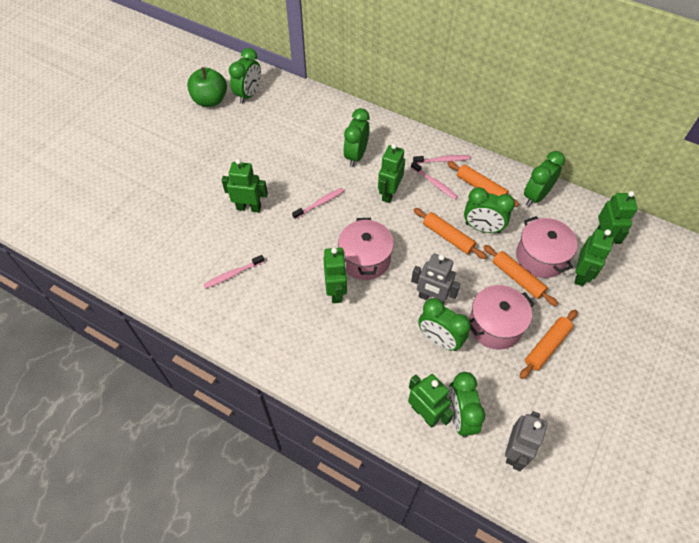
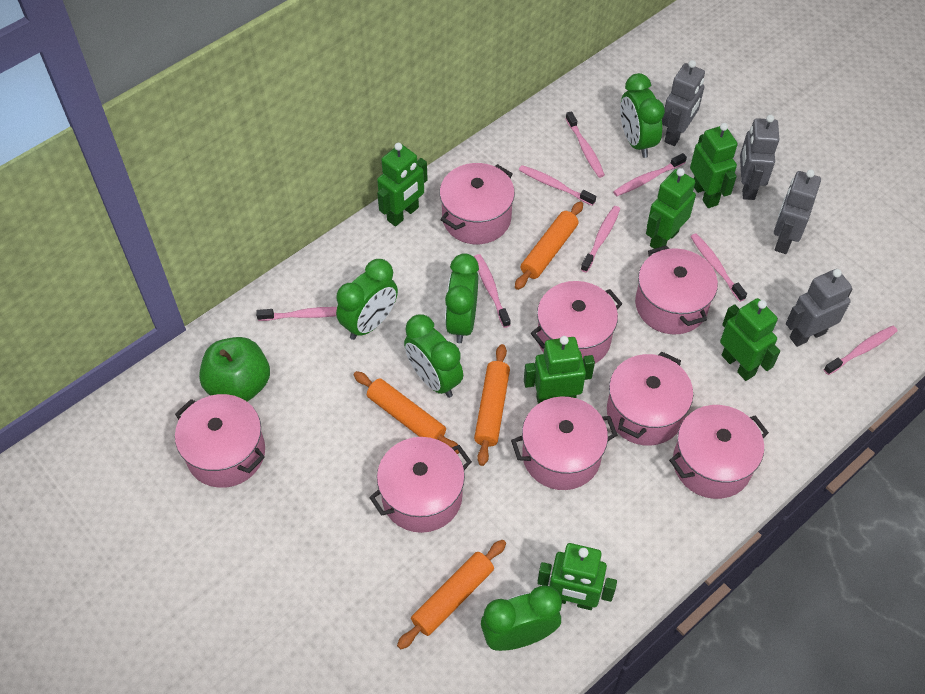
green clock: [229,48,261,104] [343,108,370,167] [418,298,471,351] [448,372,485,438] [464,187,515,233] [524,151,565,206] = 6 -> [336,259,398,340] [404,314,463,398] [445,253,479,343] [481,585,562,651] [620,73,665,158] = 5
grey robot: [411,253,460,304] [505,411,547,471] = 2 -> [662,60,705,146] [740,115,779,200] [774,170,821,254] [786,269,852,347] = 4
pink pot: [338,218,394,280] [469,285,534,349] [516,216,578,278] = 3 -> [175,394,265,488] [369,437,472,533] [440,163,515,244] [511,397,617,490] [531,281,623,364] [607,352,693,446] [635,245,718,334] [669,405,769,499] = 8
pink toothbrush: [203,255,264,289] [292,188,344,219] [411,162,458,200] [413,155,470,164] = 4 -> [256,307,337,321] [474,254,511,328] [519,165,596,206] [565,111,605,178] [581,206,620,273] [613,153,687,196] [690,233,747,302] [824,326,898,375] = 8

